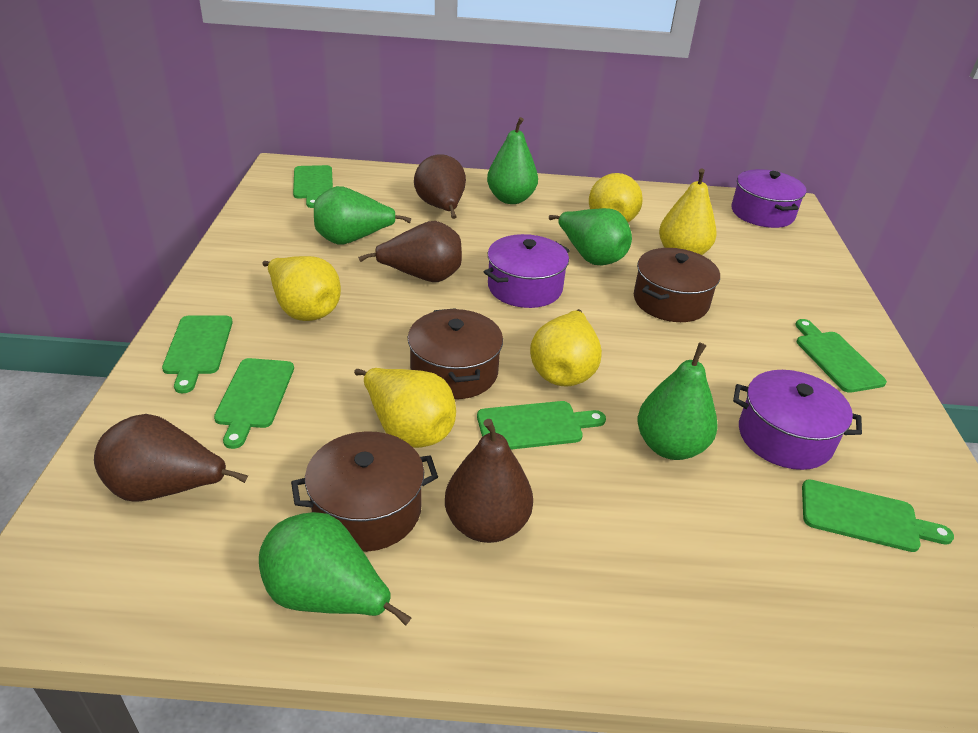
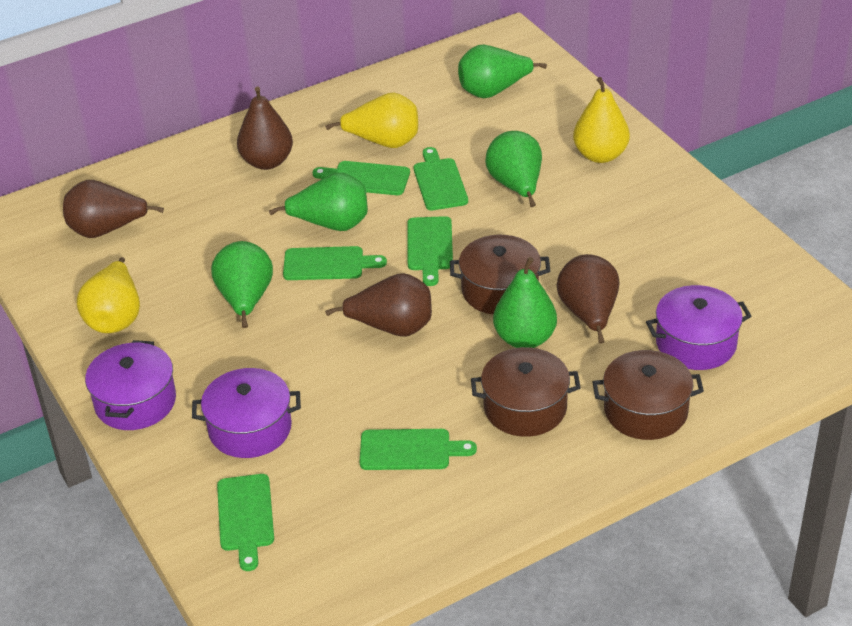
yellow pear: [262,256,341,321] [354,368,456,448] [530,309,602,387] [589,173,643,222] [659,168,717,255] = 5 -> [76,257,140,333] [325,93,418,148] [573,77,630,163] = 3

